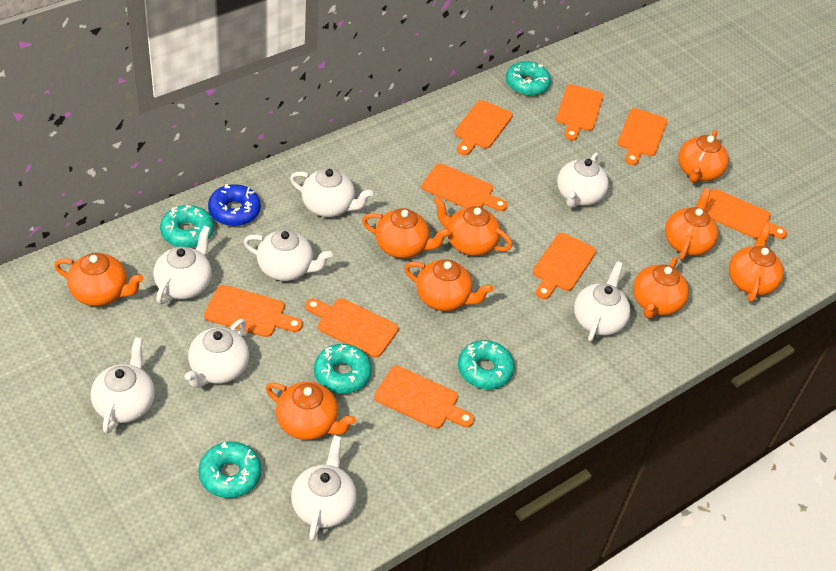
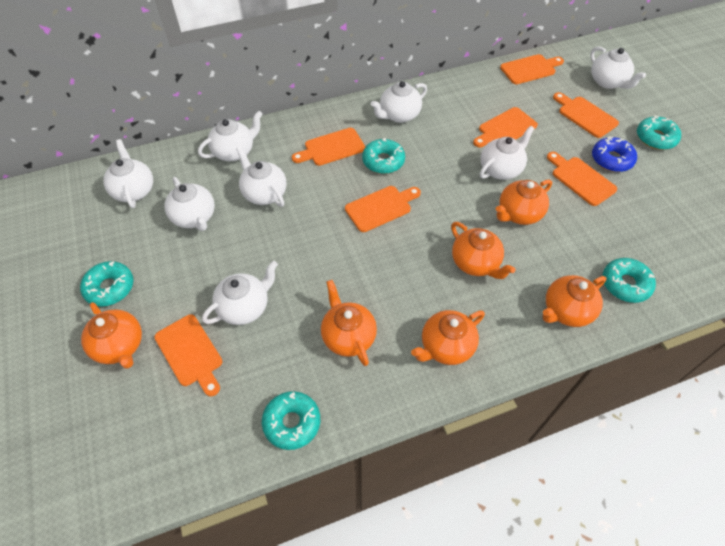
orange cutting board: [204,285,303,337] [305,298,398,358] [374,366,474,429] [422,163,508,211] [454,100,513,156] [533,233,596,299] [556,84,603,141] [617,108,667,165] [705,189,787,239] = 9 -> [154,314,222,396] [292,128,365,166] [345,186,421,232] [473,107,538,147] [500,54,564,84] [547,152,617,206] [553,92,619,138] = 7
orange teapot: [54,253,144,306] [266,382,356,440] [362,208,451,258] [404,259,493,311] [433,196,512,256] [633,257,689,319] [665,188,718,260] [678,130,729,183] [729,224,784,302] = 9 -> [81,302,142,369] [321,280,377,366] [411,310,485,365] [451,222,515,279] [496,179,552,225] [543,275,606,327] = 6

